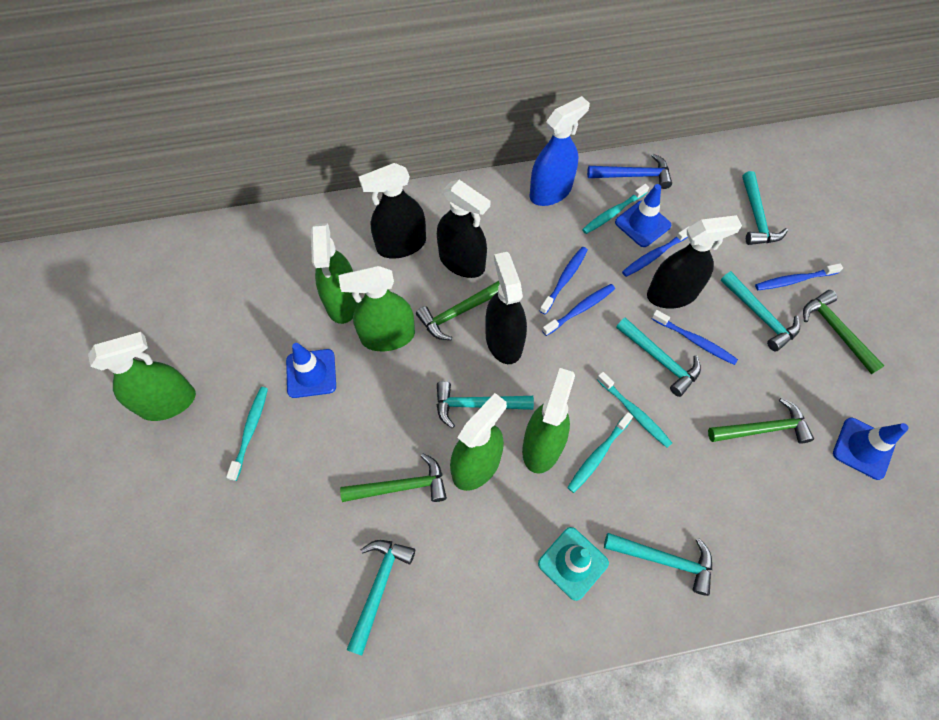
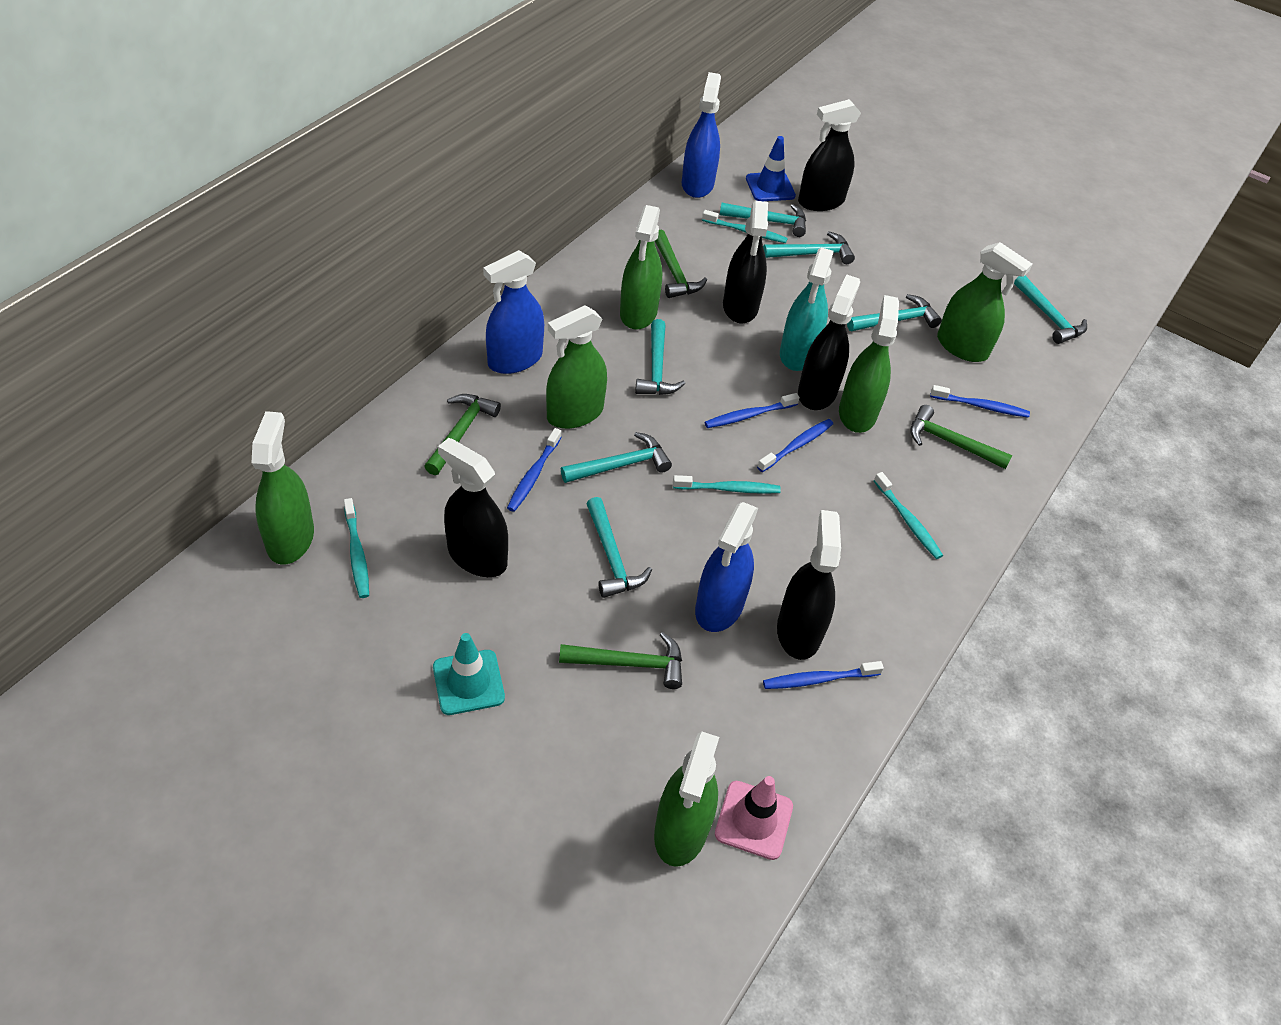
black spray bottle: [359,163,426,259] [437,180,491,278] [485,252,527,364] [647,215,742,308] = 4 -> [438,438,508,577] [723,201,768,323] [777,510,841,660] [798,99,861,211] [798,274,860,410] = 5
blue hammer: [587,153,672,189] = 1 -> none = 0
blue spray bottle: [529,96,590,206] = 1 -> [483,250,544,374] [681,72,721,198] [695,502,758,632] = 3
blue traffic cone: [286,343,336,398] [615,184,671,247] [833,417,909,480] = 3 -> [746,136,796,201] = 1
green spray bottle: [88,332,196,421] [311,223,358,324] [338,266,415,351] [450,393,507,491] [522,368,575,474] = 5 -> [252,411,314,565] [546,305,607,429] [620,205,662,330] [654,731,719,867] [839,295,899,433] [937,242,1032,362] = 6
pink traffic cone: none = 0 -> [715,776,793,860] = 1
turquoise hammer: [347,540,415,655] [437,381,534,428] [604,533,712,596] [616,318,701,397] [721,271,800,351] [742,171,788,245] = 6 -> [561,432,672,483] [587,497,652,598] [635,319,685,395] [720,203,806,237] [763,232,855,264] [847,294,942,331] [1014,276,1087,344] = 7
turquoise spray bottle: none = 0 -> [780,248,833,371] = 1

